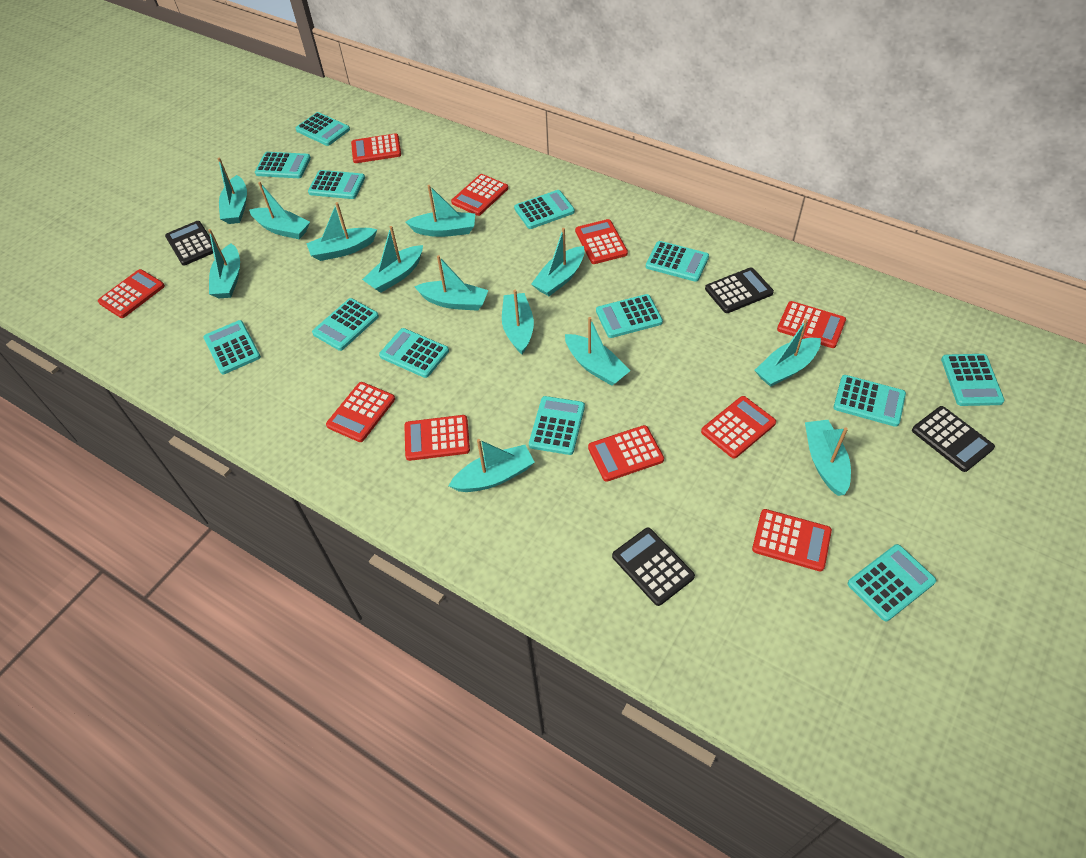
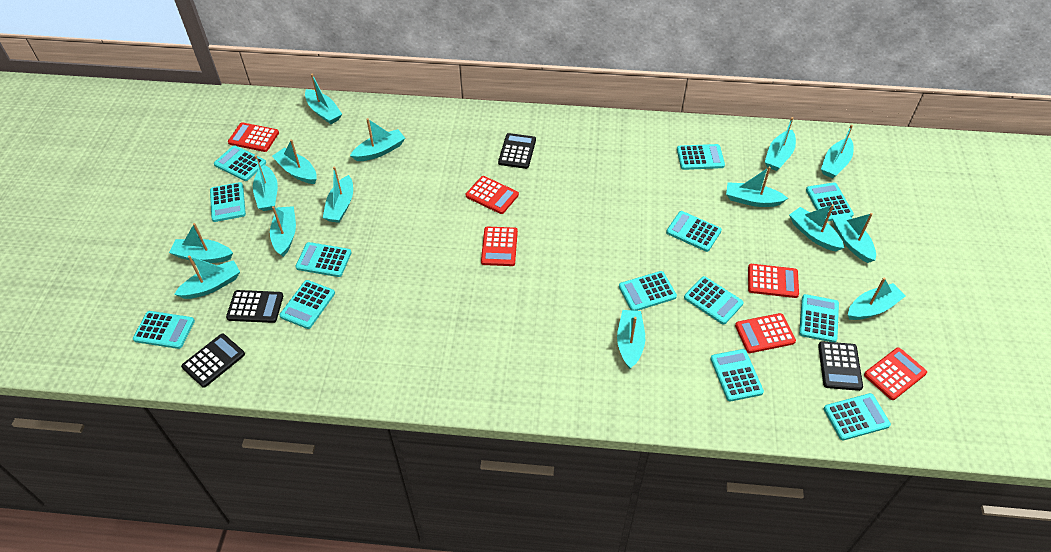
red calculator: [98,269,165,318] [326,382,395,442] [351,133,401,163] [404,415,470,461] [451,174,508,216] [575,219,628,264] [588,425,664,482] [701,396,776,458] [752,509,832,572] [777,301,846,348] = 10 -> [228,122,279,152] [466,176,519,214] [481,227,518,266] [735,313,796,353] [748,264,799,298] [864,347,927,400] = 6
turquoise boat: [208,229,240,298] [217,157,247,224] [249,182,310,239] [306,202,377,261] [362,226,423,293] [406,185,475,237] [414,255,488,311] [449,439,535,492] [502,290,534,354] [531,228,585,296] [565,317,630,386] [755,319,821,387] [805,420,851,496] = 13 -> [169,223,233,263] [174,255,240,299] [253,155,278,211] [270,206,296,257] [272,140,317,184] [305,74,342,124] [323,166,353,223] [350,118,405,161] [617,310,645,369] [726,166,788,207] [765,117,796,171] [789,204,844,252] [821,125,854,178] [832,213,876,263] [848,278,906,320] = 15

